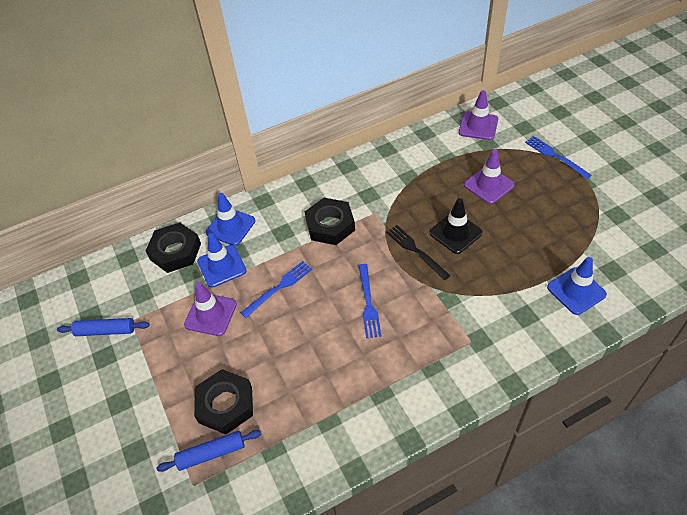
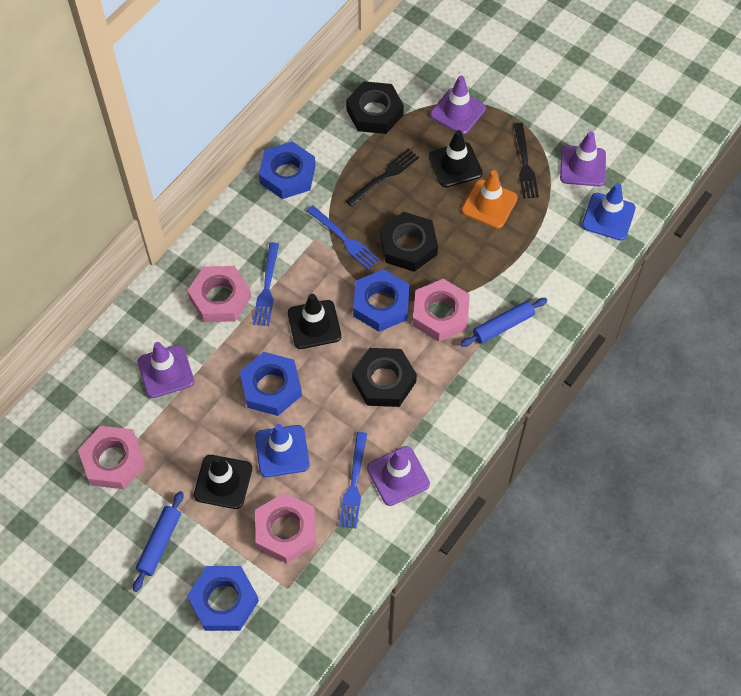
black fork: [386,225,451,280] = 1 -> [346,148,419,207] [514,123,539,199] = 2
black traffic cone: [429,198,483,254] = 1 -> [194,455,252,509] [288,294,341,349] [429,130,483,188] = 3
blue nut: none = 0 -> [187,566,259,631] [240,352,302,416] [259,141,315,199] [353,269,410,332] = 4
blue traffic cone: [197,233,247,288] [206,193,255,246] [547,257,607,315] = 3 -> [255,424,310,477] [582,183,636,240] = 2
orange traffic cone: none = 0 -> [461,170,518,229] = 1
pink nut: none = 0 -> [78,426,146,489] [187,266,251,322] [255,492,316,563] [413,279,470,342] = 4
purple traffic cone: [184,283,237,336] [459,90,498,140] [464,150,515,204] = 3 -> [138,342,194,398] [367,446,430,506] [430,76,486,135] [560,131,606,186] = 4

